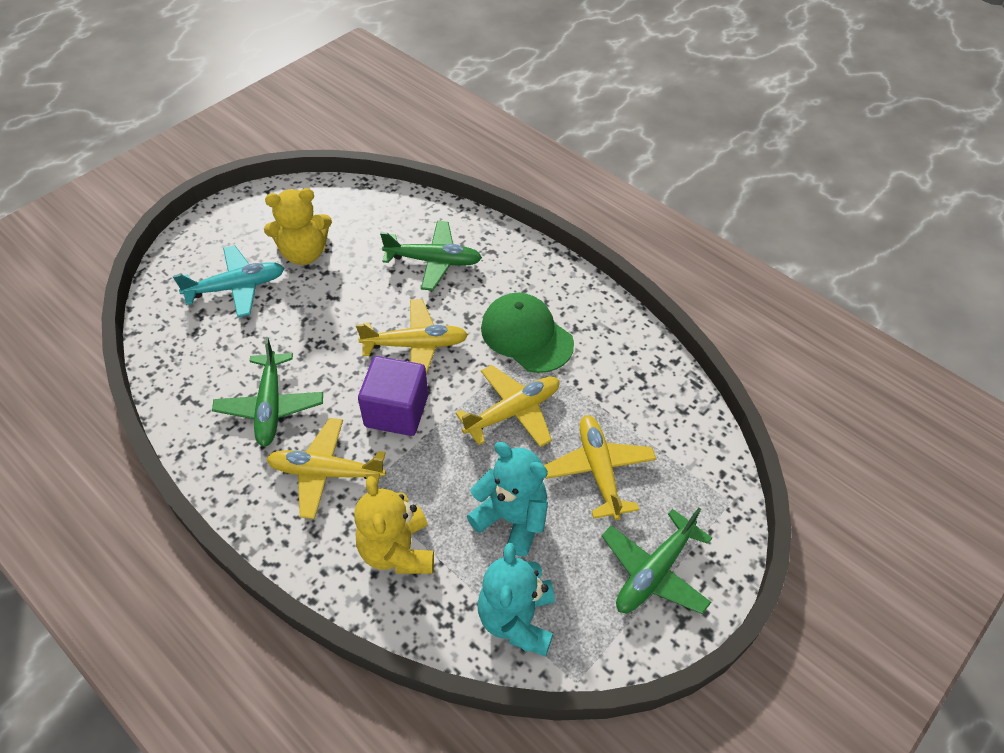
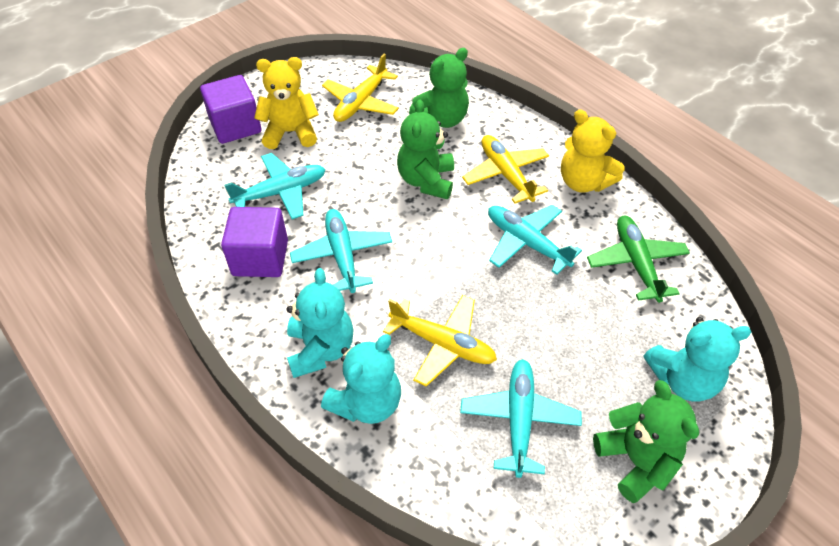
green cap: [481,293,574,373] = 1 -> none = 0
green plane: [212,338,323,447] [380,221,482,291] [602,508,712,614] = 3 -> [587,216,690,303] = 1
green teddy bear: none = 0 -> [397,99,454,199] [409,48,469,128] [593,380,699,503] = 3
purple cube: [358,356,428,436] = 1 -> [200,75,261,144] [221,207,288,277] = 2
turquoise plane: [173,245,284,318] = 1 -> [224,153,326,219] [290,209,392,293] [460,359,582,478] [488,205,582,275] = 4
turquoise teddy bear: [467,442,548,556] [477,543,555,657] = 2 -> [286,268,354,378] [321,334,401,424] [644,317,751,402] = 3
yellow plane: [267,418,386,519] [356,299,468,375] [455,365,560,447] [544,415,656,520] = 4 -> [322,54,399,122] [383,295,497,387] [462,135,549,204] = 3

